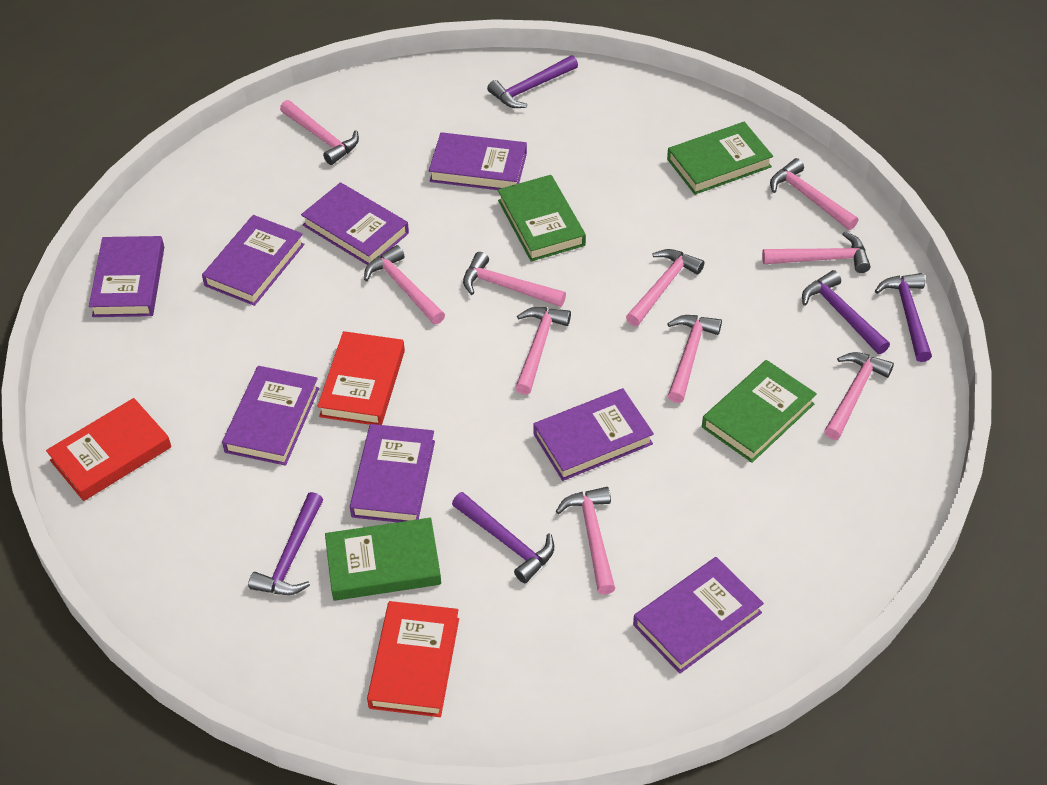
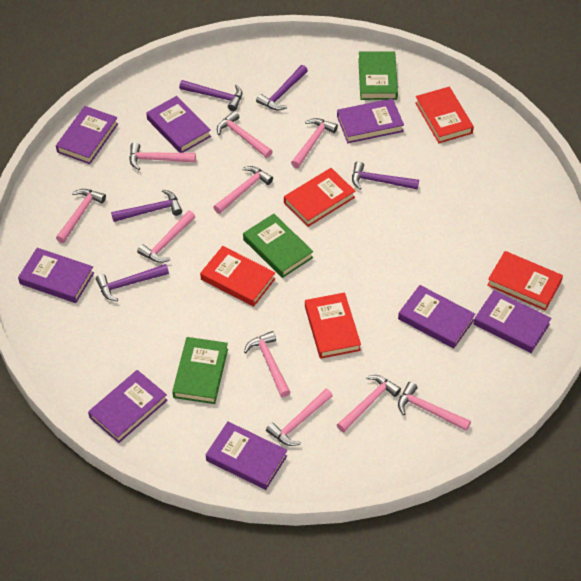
green book: [325,518,441,601] [498,175,586,262] [667,122,773,195] [702,360,817,463] = 4 -> [172,337,228,404] [243,214,313,278] [358,51,398,100] = 3
red book: [46,398,171,501] [317,331,405,425] [367,601,459,717] = 3 -> [200,246,276,307] [284,168,355,227] [305,293,361,359] [415,87,474,143] [487,251,563,311] = 5

